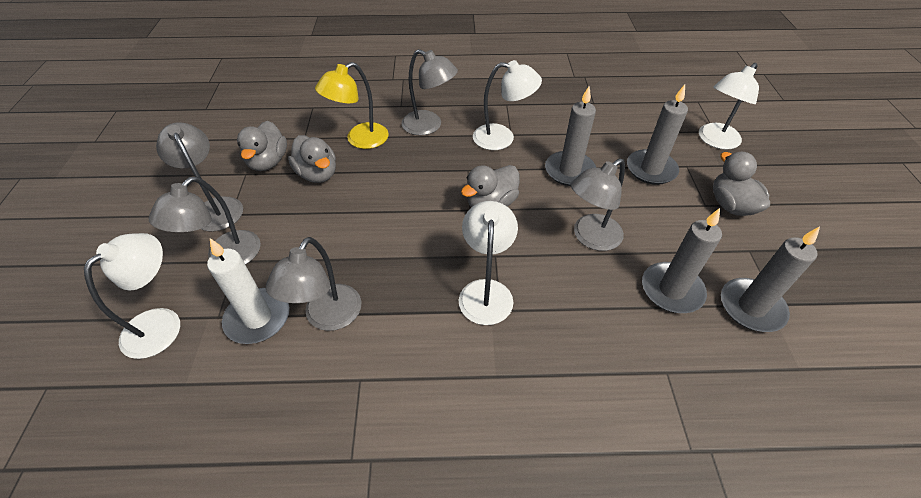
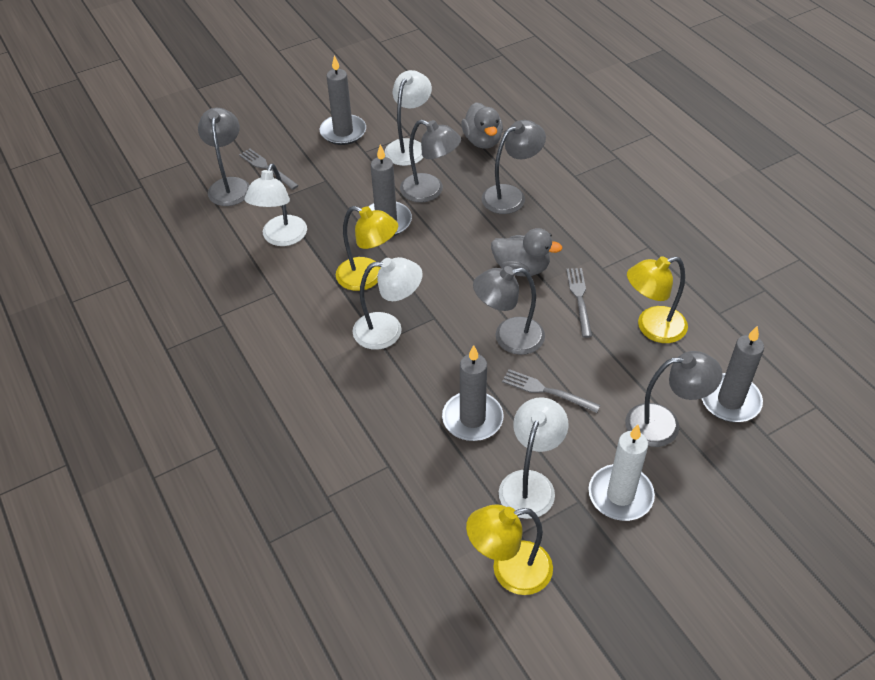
grey duck: [237,121,287,171] [288,135,336,183] [461,165,520,208] [713,152,770,216] = 4 -> [462,102,503,149] [491,228,563,276] = 2
grey fork: none = 0 -> [239,148,299,190] [502,369,600,413] [566,268,592,338] = 3
yellow lamp: [315,62,389,149] = 1 -> [336,206,398,291] [466,504,553,595] [627,256,688,343] = 3

